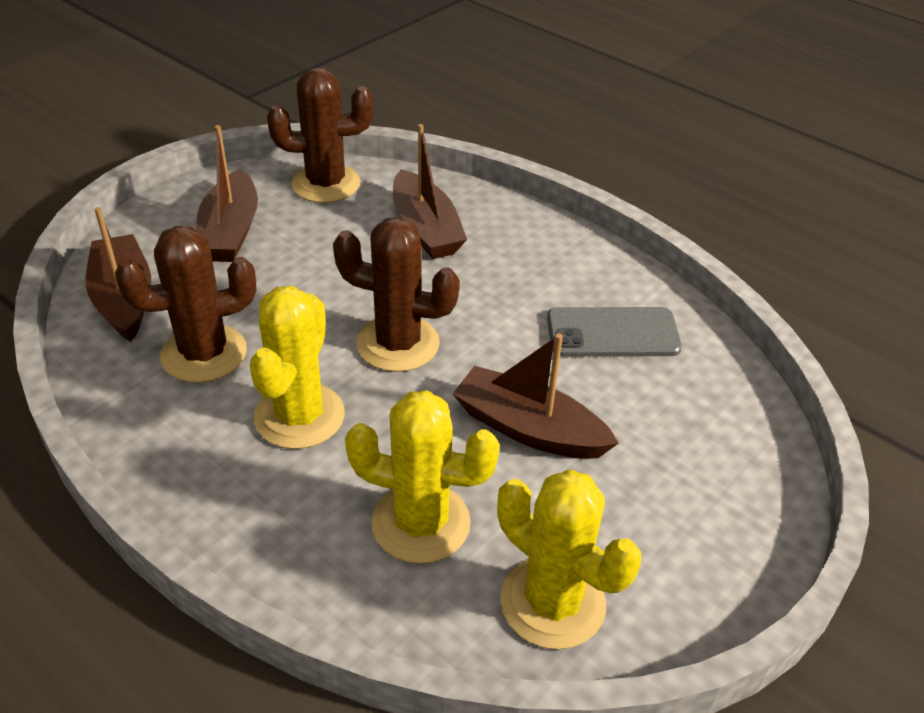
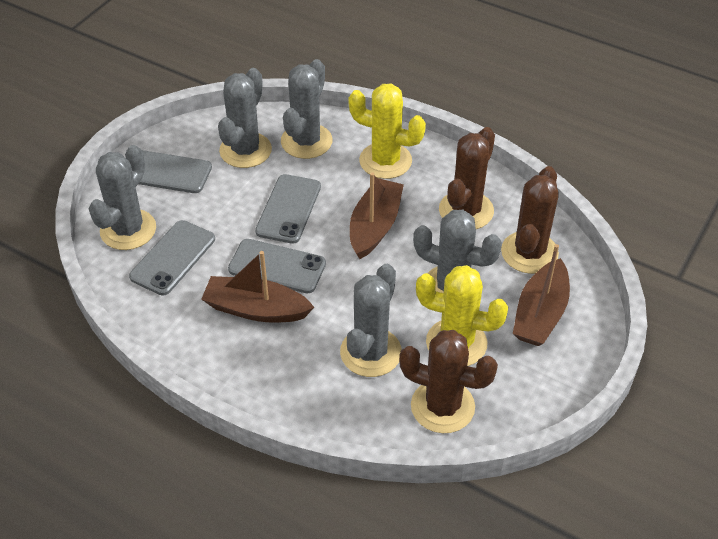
brown boat: [86,207,151,342] [196,125,258,262] [393,124,467,259] [453,334,619,459] = 4 -> [201,251,314,323] [350,172,404,259] [513,244,570,346] = 3
grey cactus: none = 0 -> [89,145,156,250] [218,68,272,168] [281,59,333,159] [340,264,402,377] [413,210,502,293] = 5
grey phone: [547,307,682,357] = 1 -> [129,220,215,295] [139,150,212,193] [228,239,326,293] [255,174,321,244] = 4
yellow cactus: [250,286,345,449] [345,390,500,564] [497,469,641,649] = 3 -> [348,84,426,179] [416,265,508,366] = 2

